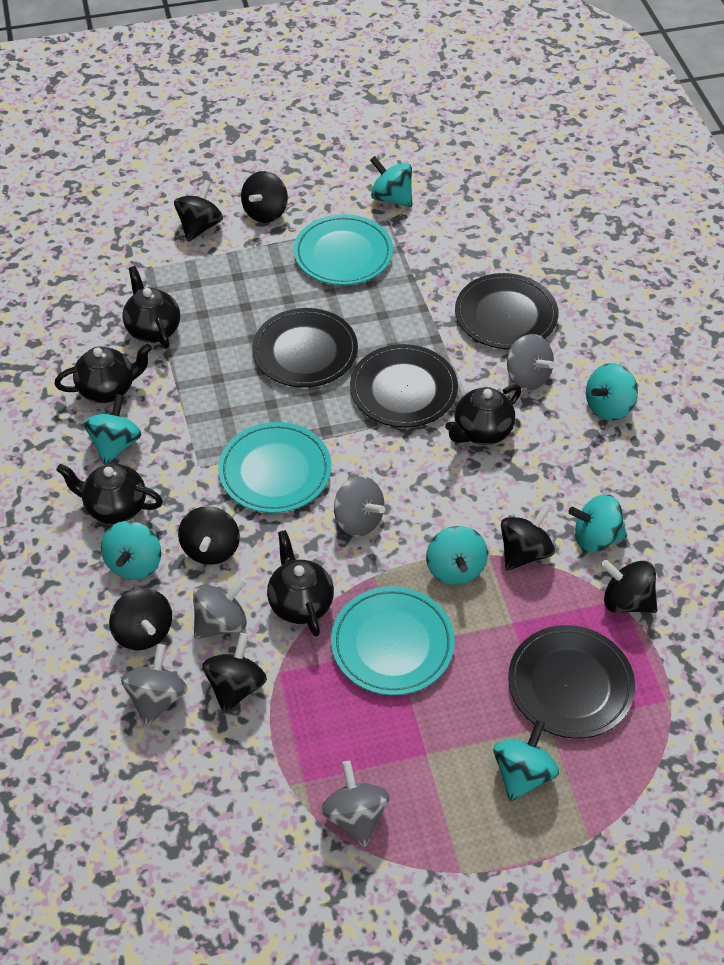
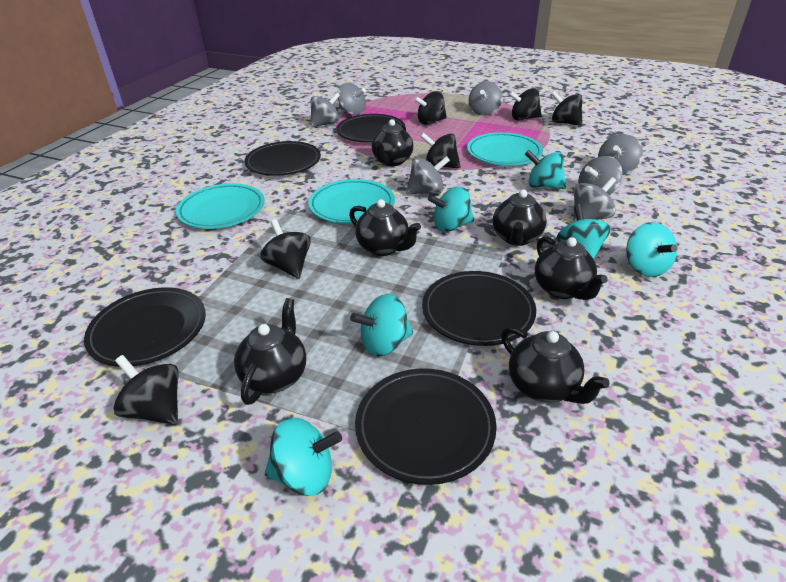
black plate: [252,308,358,388] [350,344,458,427] [455,273,559,350] [508,625,635,739] = 4 -> [84,287,206,367] [244,141,321,176] [336,114,405,142] [355,368,497,485] [422,271,536,346] = 5
black spinning top: [109,588,172,650] [174,180,223,242] [178,506,240,565] [202,633,267,713] [241,171,288,223] [501,504,555,571] [601,559,657,613] = 7 -> [113,355,179,425] [260,219,311,279] [414,91,447,125] [420,133,461,168] [508,88,542,121] [551,91,583,126] = 6
black teapot: [54,343,152,403] [56,464,163,524] [123,266,180,349] [267,530,334,637] [445,384,521,445] = 5 -> [234,298,306,405] [349,199,421,256] [372,119,413,166] [493,190,547,246] [501,326,610,404] [535,236,608,300] = 6
grey spinning top: [121,644,188,726] [193,577,247,639] [321,761,390,847] [334,476,385,537] [507,334,555,390] = 5 -> [310,92,340,127] [338,83,366,115] [406,156,450,194] [468,81,503,116] [573,177,616,222] [578,156,622,195] [598,134,643,175] = 7
turquoise spinning top: [84,394,142,465] [101,521,161,580] [370,156,413,207] [426,526,488,585] [494,720,559,802] [569,495,627,552] [586,363,638,421] = 7 -> [265,418,342,496] [350,294,413,356] [428,186,474,232] [525,150,566,189] [556,204,611,259] [626,222,678,277] = 6

